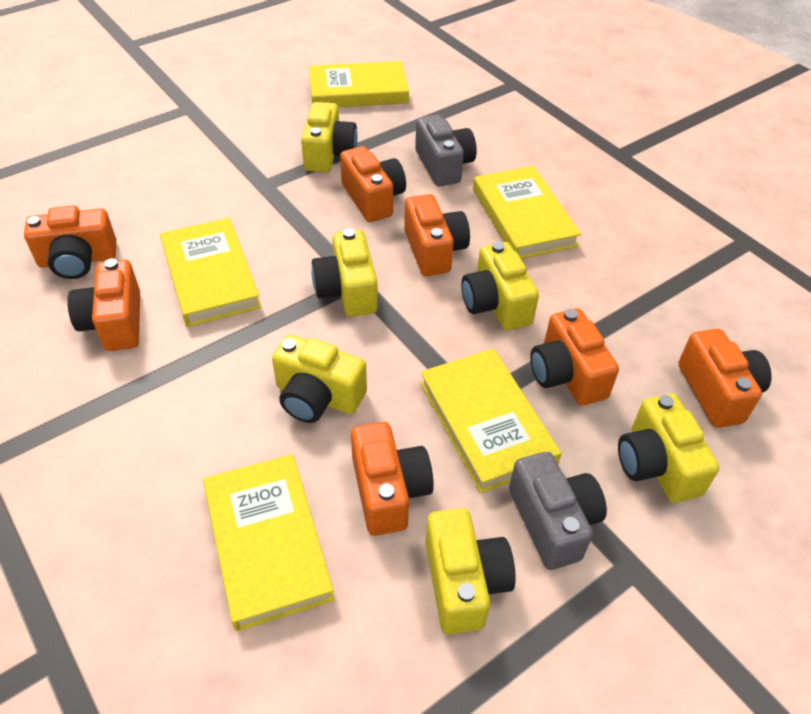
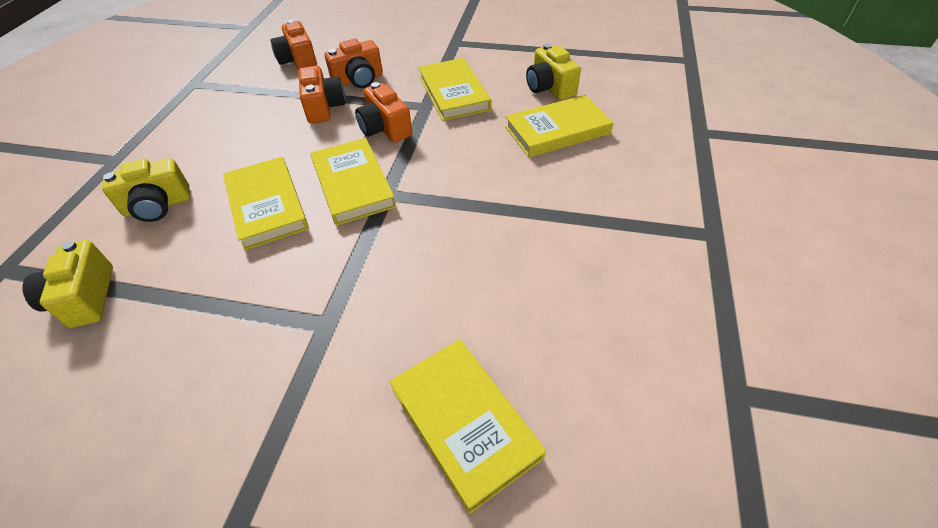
grey camera: [415,114,477,186] [509,452,607,570] = 2 -> none = 0
orange camera: [24,205,117,279] [67,258,140,351] [340,146,406,222] [351,422,434,536] [404,194,470,276] [530,308,619,406] [678,329,771,428] = 7 -> [270,20,317,70] [298,66,345,124] [325,39,383,88] [355,82,413,142] = 4
yellow camera: [272,335,367,423] [301,102,357,172] [311,229,378,317] [425,508,516,634] [461,242,539,330] [618,394,719,503] = 6 -> [23,240,113,328] [102,158,190,222] [526,44,581,100] = 3

